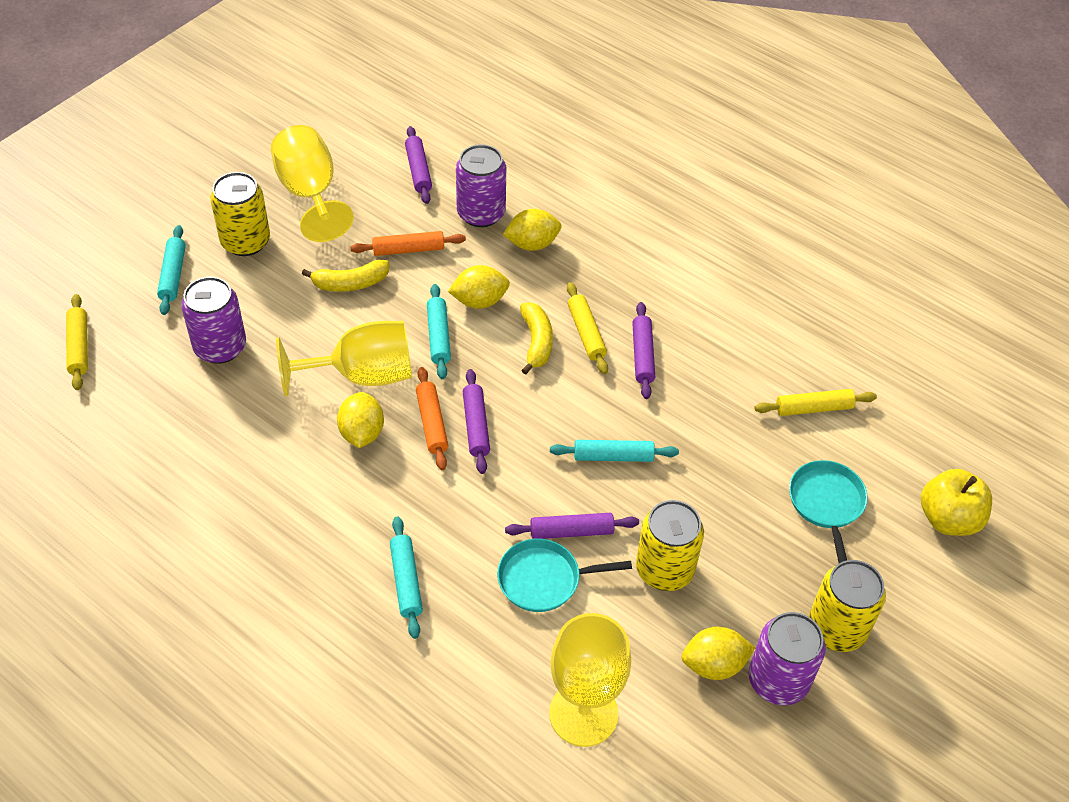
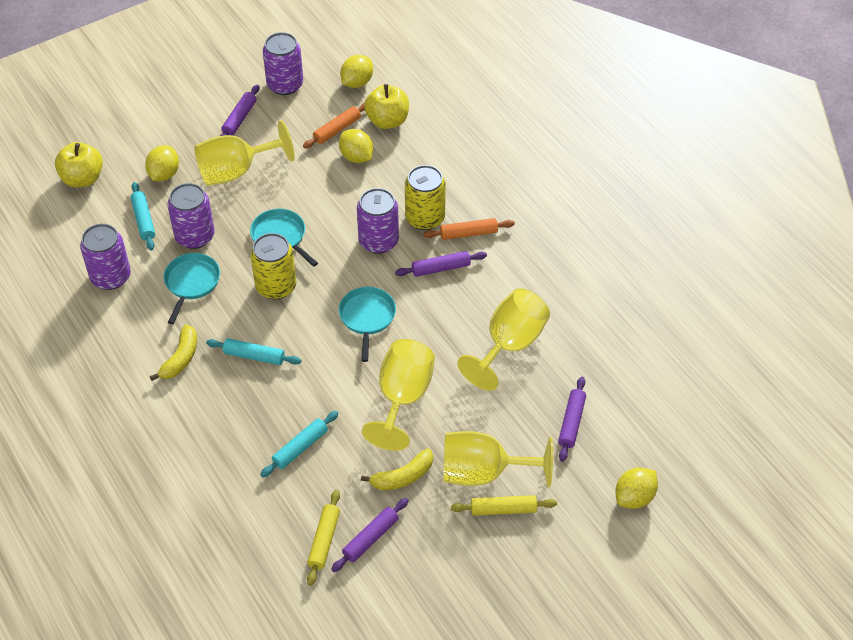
purple can: [181,277,246,364] [456,144,506,227] [749,612,826,705] = 3 -> [80,224,131,290] [168,183,215,249] [263,32,303,95] [357,188,399,254] = 4
turquoise pan: [497,539,632,612] [789,460,868,563] = 2 -> [164,253,220,324] [250,209,318,267] [339,287,396,362] = 3
turquoise rolling pin: [157,225,186,315] [390,516,423,639] [427,284,451,379] [550,440,679,462] = 4 -> [131,182,155,250] [206,338,302,365] [260,411,338,477] = 3
yellow apple: [921,469,992,536] = 1 -> [55,142,103,188] [364,84,409,129] = 2
yellow can: [210,172,270,256] [636,500,704,591] [809,560,886,652] = 3 -> [250,233,297,299] [405,165,446,230] = 2
yellow goblet: [271,125,354,242] [276,321,412,397] [549,613,631,747] = 3 -> [194,120,295,186] [362,339,435,451] [443,431,553,487] [457,288,550,391] = 4
yellow rolling pin: [66,294,88,390] [567,282,608,374] [755,389,877,416] = 3 -> [307,489,340,586] [451,495,557,516] = 2

